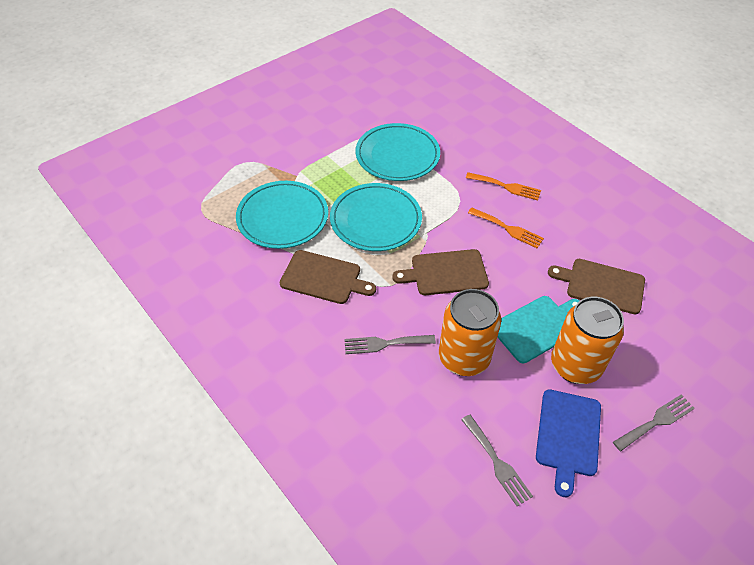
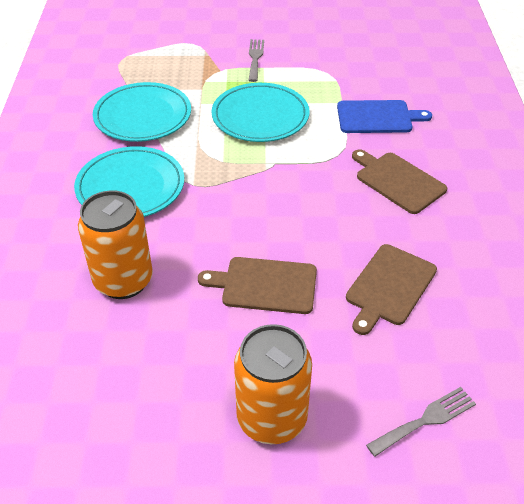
grey fork: [344,335,436,354] [461,415,533,506] [613,394,695,451] = 3 -> [248,39,264,82] [366,387,476,457] = 2
orange fork: [466,172,541,200] [468,208,544,248] = 2 -> none = 0
turquoise cutting board: [497,296,580,363] = 1 -> none = 0

